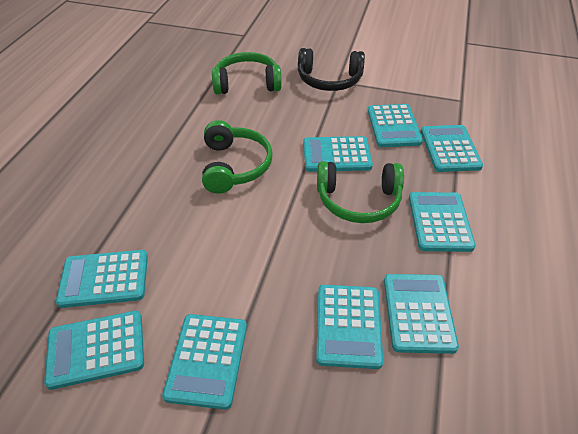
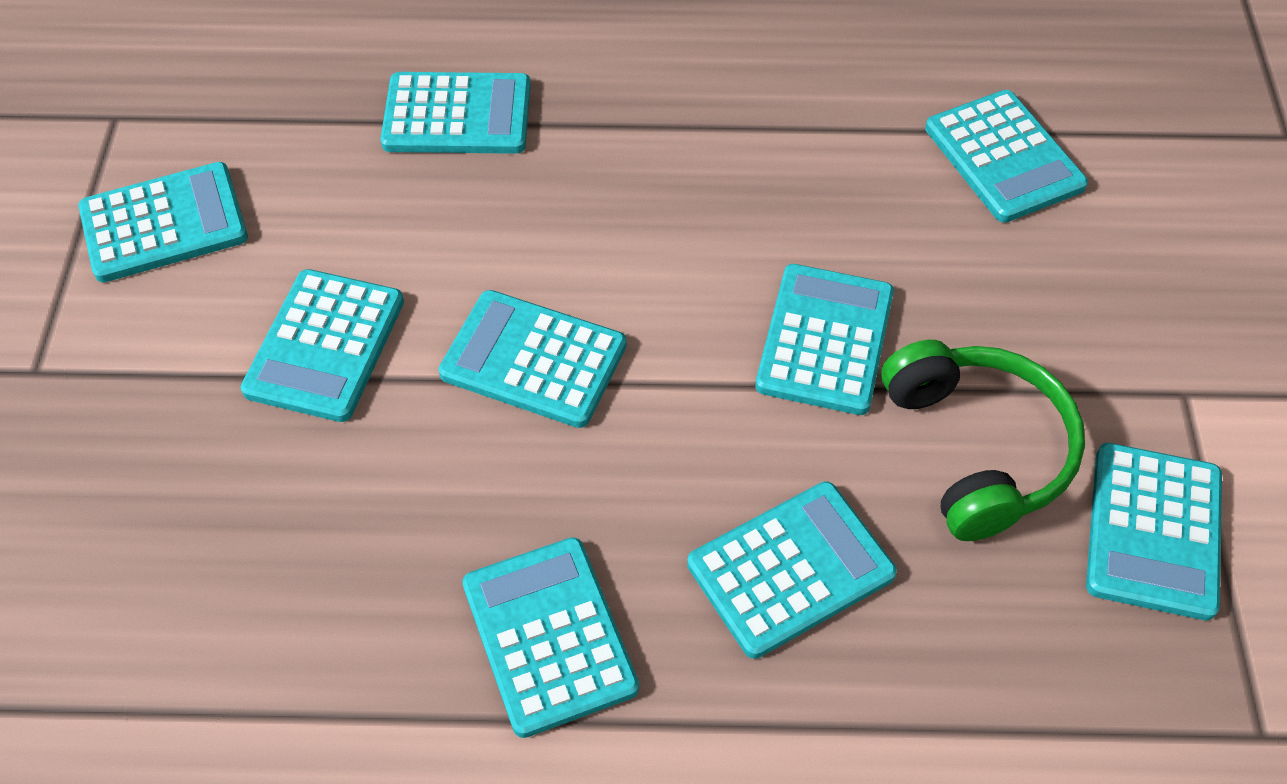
black headphones: [298,48,365,91] = 1 -> none = 0
green headphones: [202,120,273,194] [212,52,282,94] [317,161,404,223] = 3 -> [881,340,1085,541] = 1

